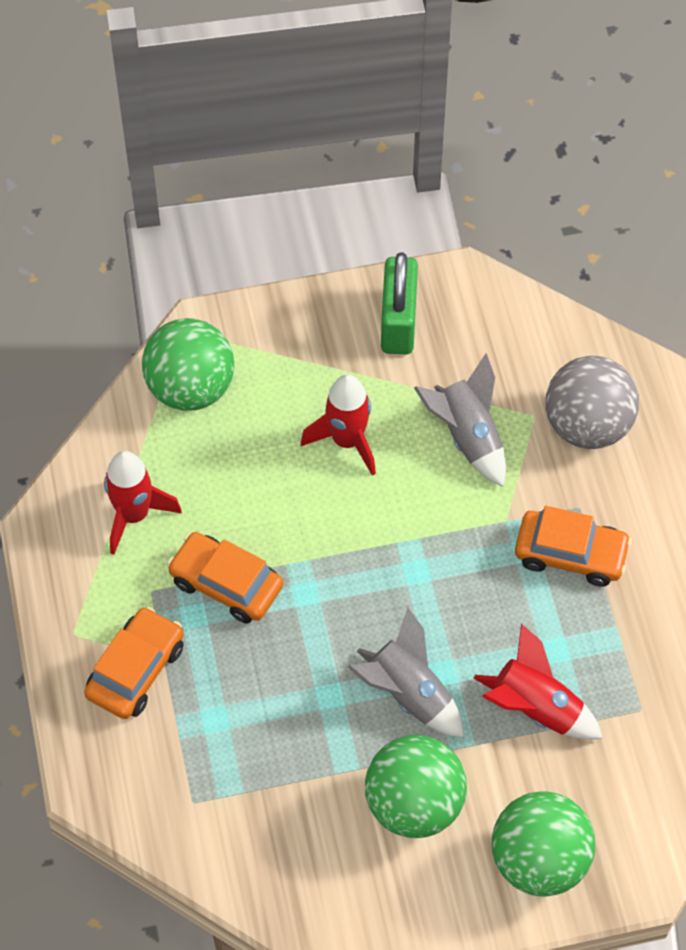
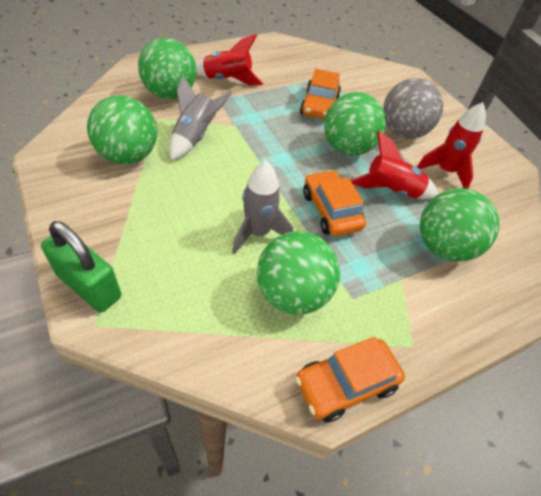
green ball: [142,318,234,411] [365,735,467,838] [492,791,595,897] = 3 -> [87,95,157,164] [138,38,196,99] [257,231,340,314] [324,92,386,155] [420,188,499,262] = 5

